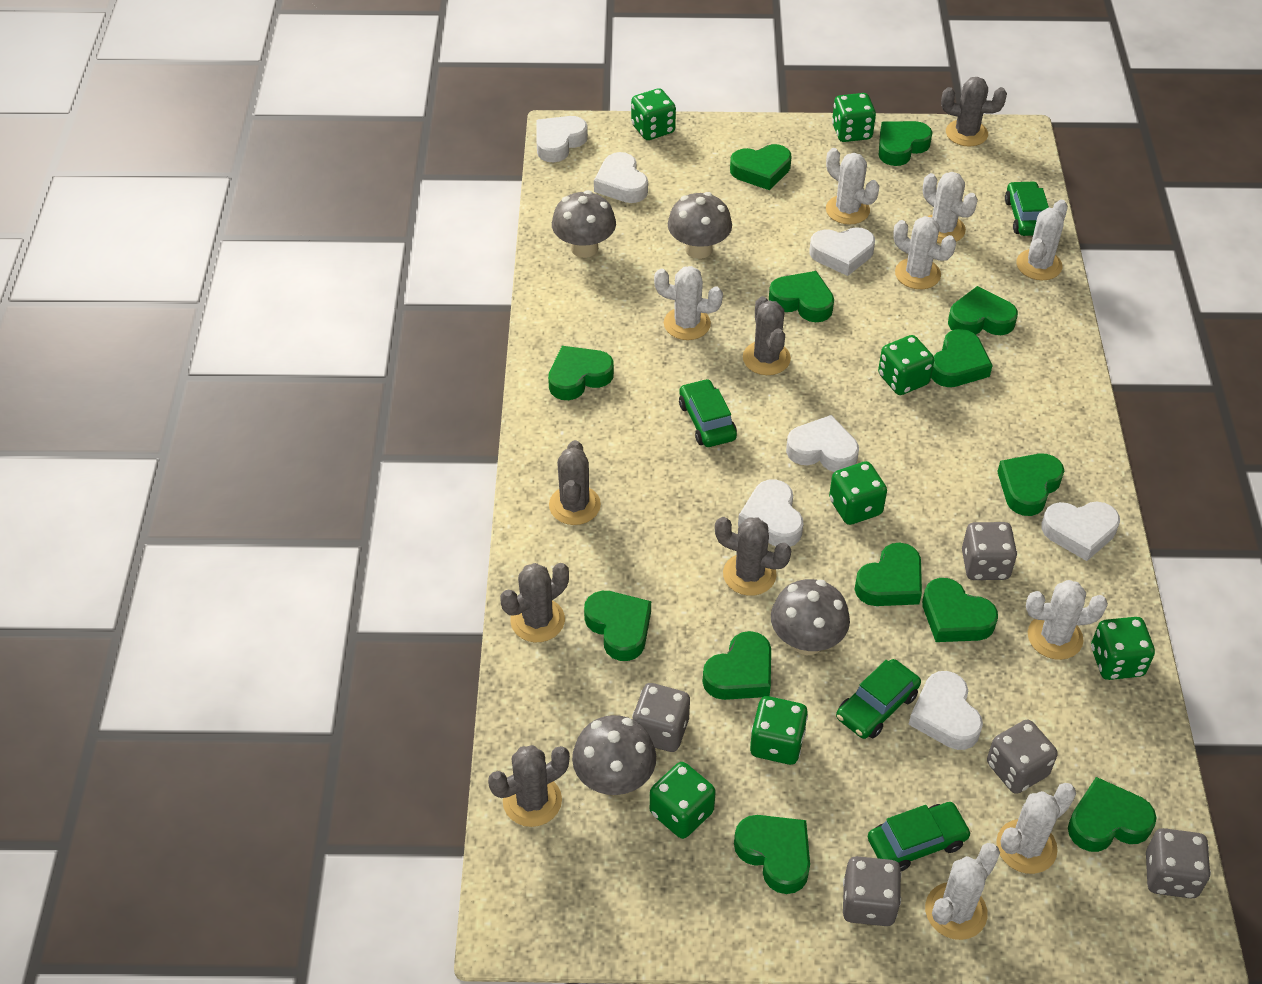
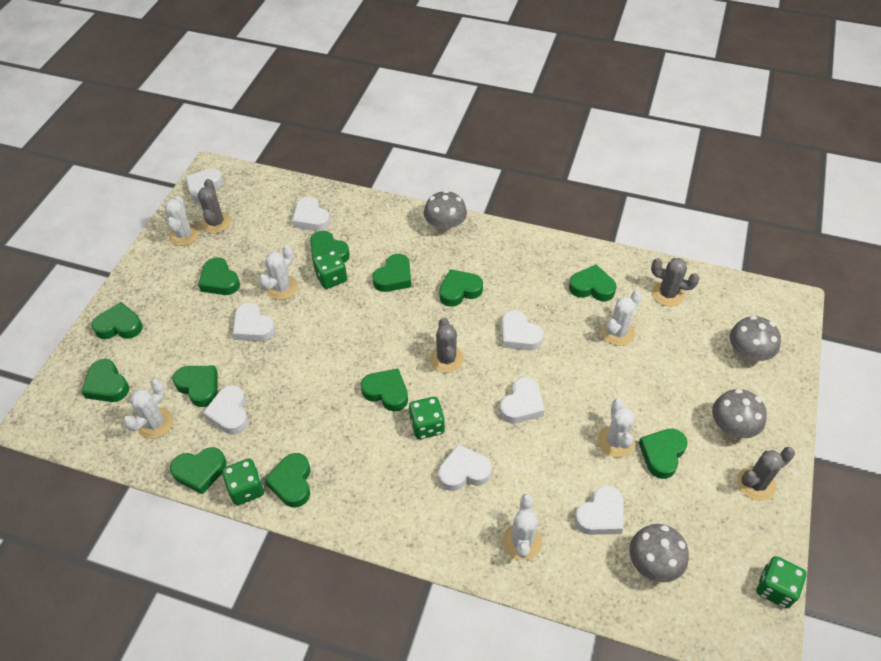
green car: [679,379,737,447] [836,659,921,739] [868,802,971,871] [1005,181,1049,236] = 4 -> none = 0
green dice: [631,88,676,140] [650,762,716,839] [750,696,808,765] [829,461,887,525] [832,93,876,142] [878,335,934,395] [1091,617,1155,680] = 7 -> [222,459,264,505] [313,250,347,289] [409,397,445,439] [756,556,807,608] = 4
green heart: [548,346,614,400] [584,591,651,661] [703,631,771,700] [730,144,791,190] [734,815,810,894] [769,271,834,322] [855,542,922,606] [879,121,933,166] [922,578,998,642] [931,329,993,387] [948,286,1018,335] [997,454,1064,516] [1068,777,1157,852] = 13 -> [81,359,129,402] [91,302,143,339] [170,447,227,494] [173,366,218,407] [198,257,240,295] [264,453,311,508] [310,231,350,263] [361,369,408,412] [372,254,411,292] [439,269,483,307] [569,265,616,301] [639,429,688,479] = 12
grey cactus: [488,745,570,827] [500,563,569,642] [549,440,601,525] [715,517,791,596] [743,296,791,375] [941,77,1007,147] = 6 -> [198,179,231,234] [430,318,464,373] [651,258,700,307] [737,447,795,501] = 4
grey dice: [632,683,690,752] [843,856,901,926] [962,522,1017,580] [987,720,1058,794] [1146,828,1211,898] = 5 -> none = 0
white cactus: [654,266,723,340] [826,148,879,225] [893,216,956,289] [923,172,978,244] [925,843,1000,940] [996,783,1076,874] [1016,199,1068,280] [1026,580,1108,660] = 8 -> [123,380,173,439] [164,196,199,246] [259,245,298,300] [503,494,542,560] [598,399,635,458] [602,291,642,346] = 6
white heart: [536,116,588,162] [594,152,648,203] [738,479,803,547] [786,415,859,472] [809,227,875,276] [908,671,983,750] [1041,501,1120,561] = 7 -> [186,168,223,203] [203,385,249,435] [233,303,275,342] [292,197,330,231] [439,444,492,491] [500,377,545,423] [502,310,543,351] [574,485,624,535] = 8

